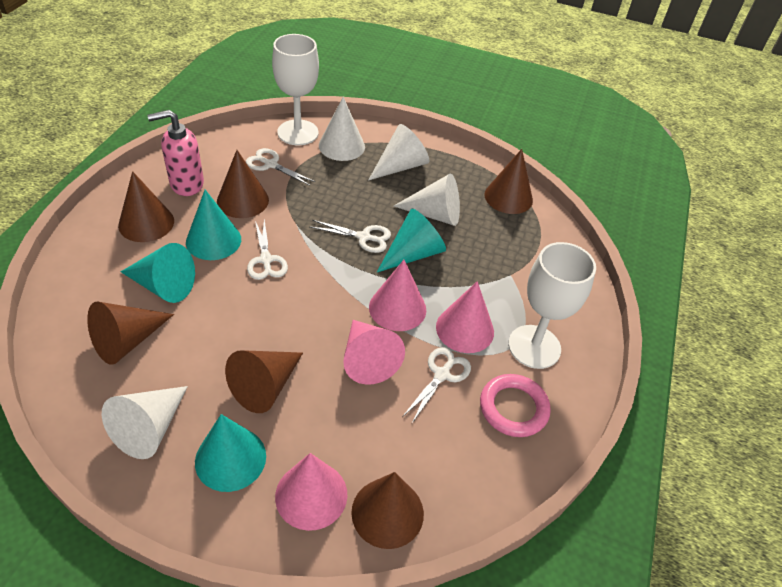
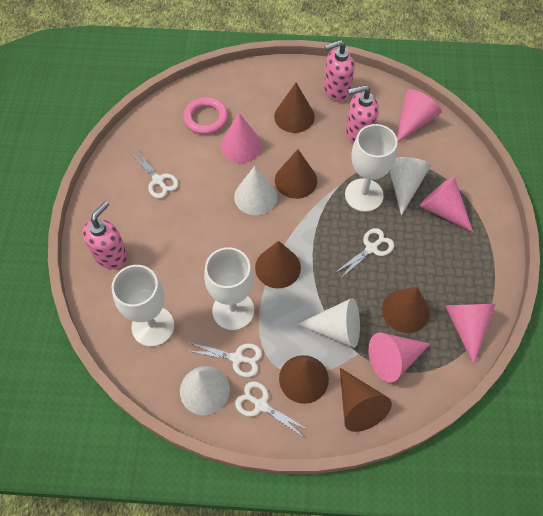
pink cone: [275,453,347,531] [343,320,405,385] [369,260,426,331] [436,281,494,353] = 4 -> [221,113,262,163] [368,333,430,382] [397,89,442,143] [419,176,473,232] [445,304,496,365] = 5
pink soap dispenser: [147,110,204,196] = 1 -> [82,201,128,269] [324,40,355,102] [346,85,379,144] = 3
turquoise cone: [121,243,195,303] [186,190,241,260] [195,414,266,492] [377,209,446,272] = 4 -> none = 0
white goblet: [272,34,319,145] [508,242,596,369] = 2 -> [112,265,174,347] [204,247,254,330] [345,124,398,212] = 3

